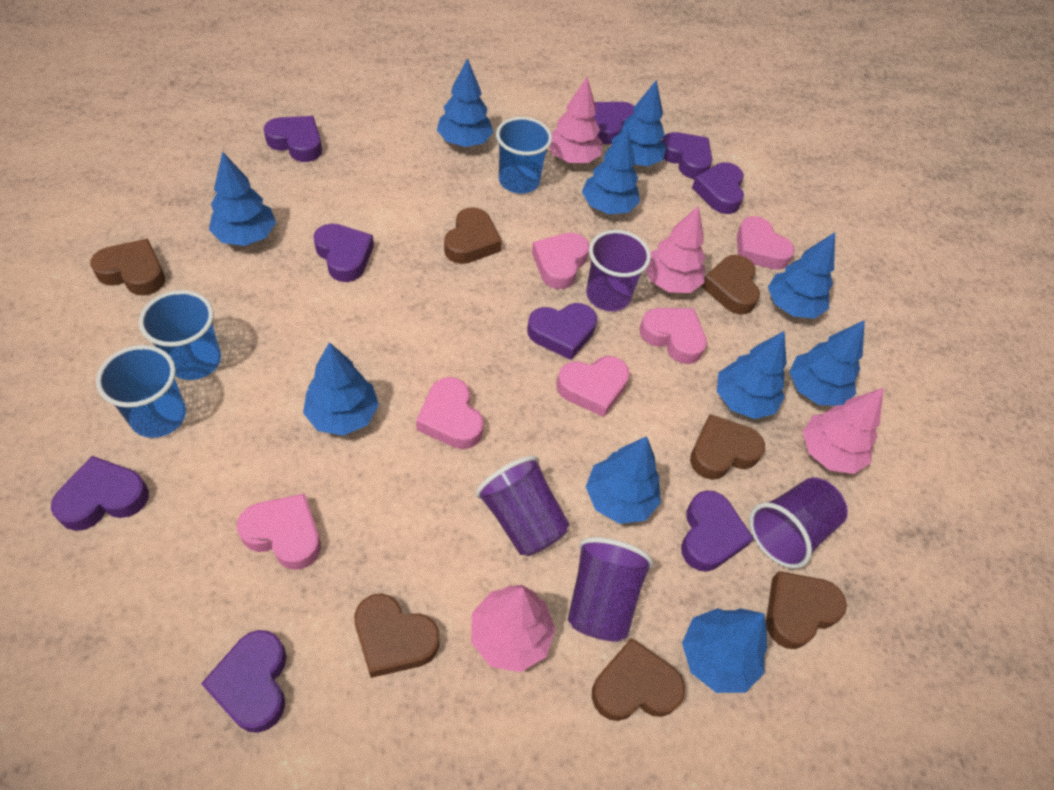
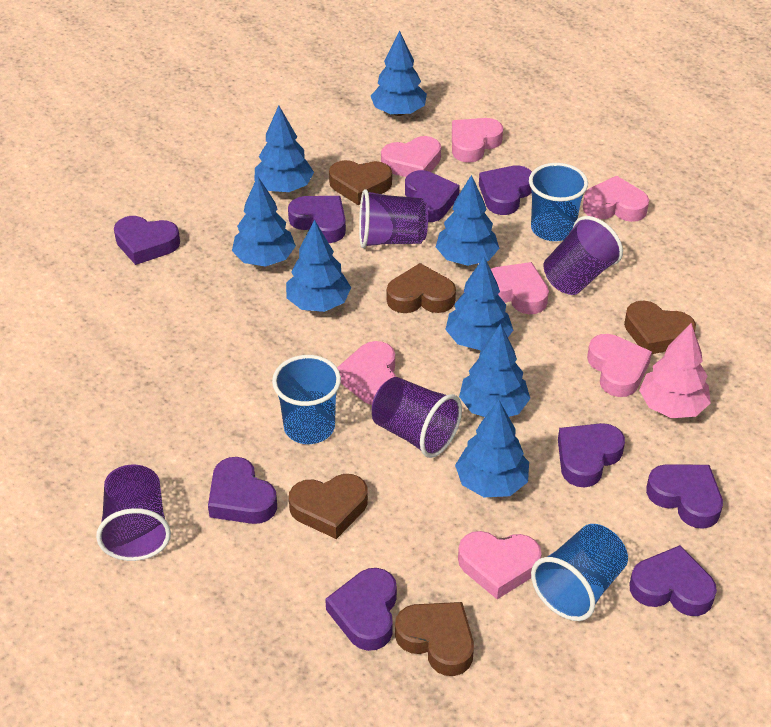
blue tree: [209,151,276,246] [303,342,379,436] [437,58,493,147] [582,127,640,214] [586,436,661,524] [612,80,667,166] [682,608,767,693] [717,331,787,419] [768,232,835,319] [790,320,865,406] = 10 -> [232,176,296,267] [255,105,314,192] [286,220,351,312] [371,31,427,116] [436,175,499,266] [445,257,513,350] [455,400,529,497] [459,324,530,417] = 8
brown heart: [90,239,165,296] [354,594,439,678] [444,207,502,264] [592,638,685,721] [690,414,765,480] [701,255,760,315] [766,571,847,649] = 7 -> [289,474,368,539] [329,160,392,205] [387,263,456,313] [395,602,474,676] [624,301,696,354] = 5
pink heart: [237,493,321,570] [416,377,484,449] [532,233,589,289] [557,356,630,417] [640,308,707,364] [737,216,795,270] = 6 -> [337,341,396,405] [381,136,441,177] [452,118,503,163] [458,531,542,599] [491,262,549,314] [583,176,649,222] [587,334,652,397] = 7
pink tree: [471,585,556,672] [549,77,602,163] [646,206,706,293] [802,388,884,474] = 4 -> [639,323,711,418] = 1

